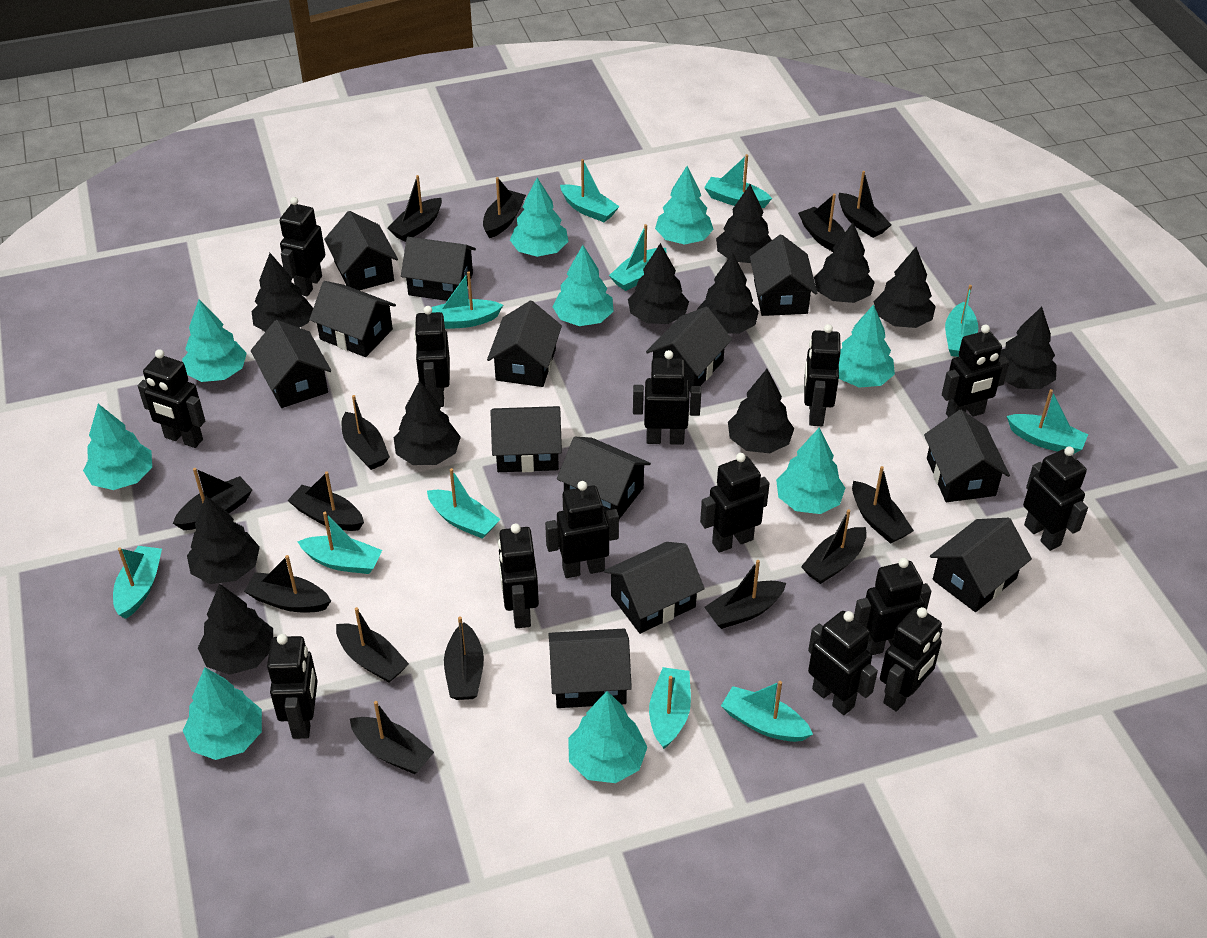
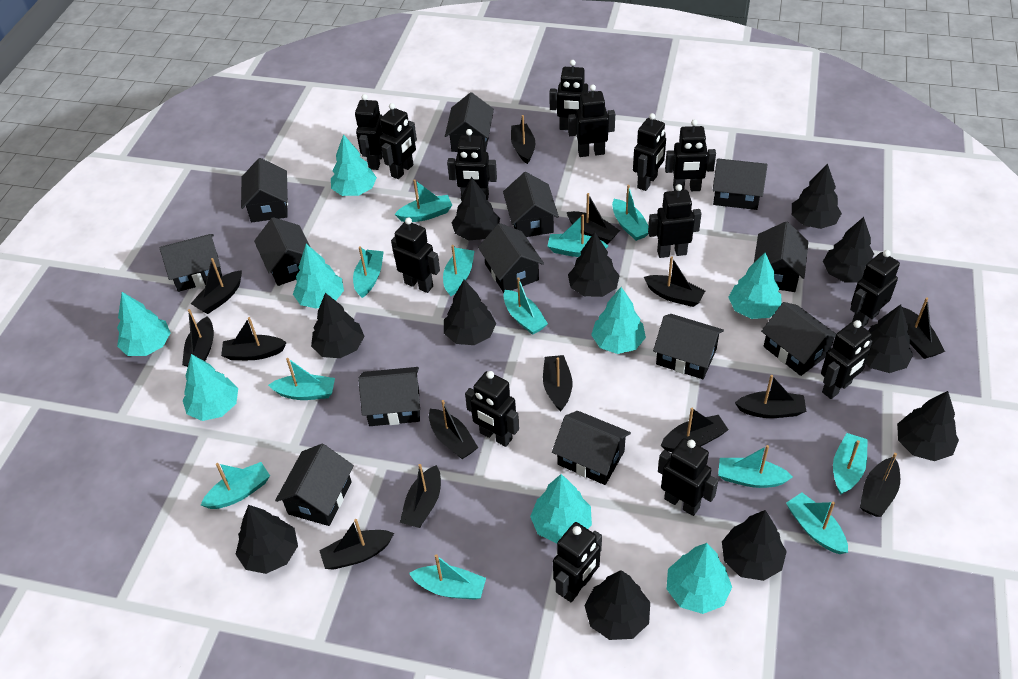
turquoise boat: [113,546,162,619] [297,512,382,574] [427,468,500,539] [431,271,503,329] [560,159,620,222] [609,224,666,291] [649,667,691,749] [704,154,772,208] [721,681,813,742] [945,285,978,357] [1007,389,1088,454] = 11 -> [201,462,270,509] [268,358,335,400] [353,246,384,298] [394,179,452,222] [409,554,486,600] [443,245,474,296] [503,277,548,335] [547,214,608,257] [612,185,649,241] [718,445,793,488] [786,492,848,554] [833,433,868,495] = 12
turquoise tree: [83,404,152,490] [182,299,247,382] [183,667,262,760] [510,178,568,257] [552,245,614,326] [568,691,648,783] [655,166,714,245] [776,428,845,514] [839,304,895,388] = 9 -> [117,292,171,356] [183,354,238,421] [293,244,344,309] [331,134,377,196] [530,474,592,544] [591,287,646,354] [667,543,732,614] [728,253,782,319] = 8

